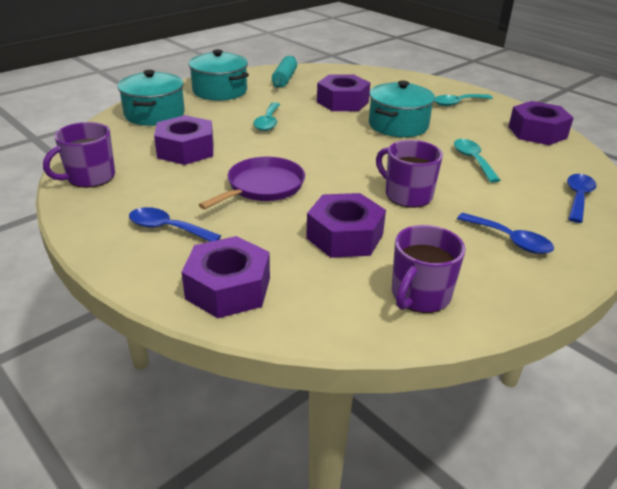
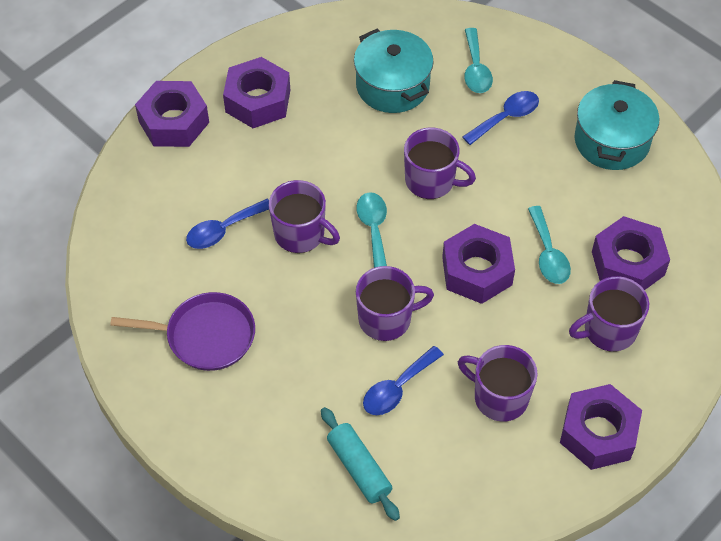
purple mug: [43,122,115,188] [376,140,443,208] [392,225,465,313] = 3 -> [269,180,340,253] [356,266,434,341] [404,127,476,199] [458,345,538,422] [569,276,649,351] = 5
turquoise pot: [117,70,185,126] [188,50,249,101] [369,81,435,137] = 3 -> [354,29,434,113] [575,80,659,170] = 2

